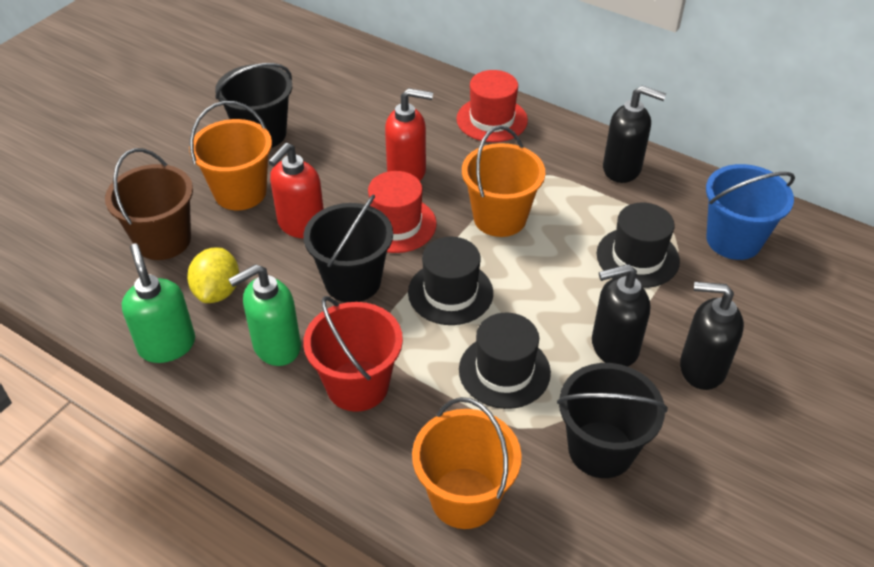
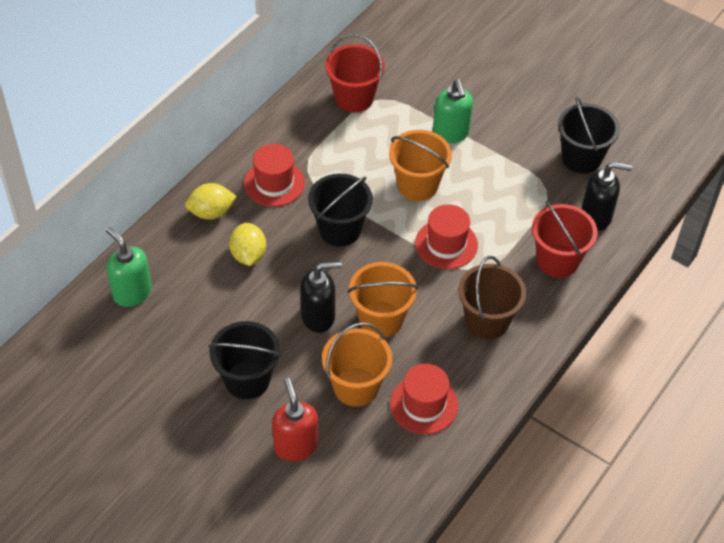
black hat: [408,237,493,325] [459,313,551,409] [596,203,680,288] = 3 -> none = 0
black soap dispenser: [592,264,650,367] [603,86,666,183] [680,282,744,390] = 3 -> [300,262,342,333] [581,162,632,231] = 2
blue bucket: [706,164,795,260] = 1 -> none = 0
red bucket: [303,296,403,412] = 1 -> [325,34,385,113] [532,201,598,278] = 2
red hat: [368,171,437,253] [456,70,528,142] = 2 -> [244,144,305,207] [390,364,458,434] [415,204,478,269] = 3
red soap dispenser: [268,143,324,238] [385,88,433,181] = 2 -> [272,378,318,461] = 1
yellow lemon: [187,247,239,303] = 1 -> [185,183,237,219] [229,223,266,266] = 2

